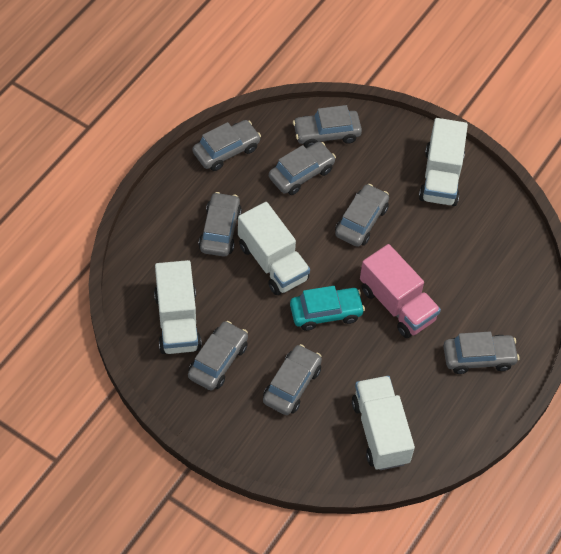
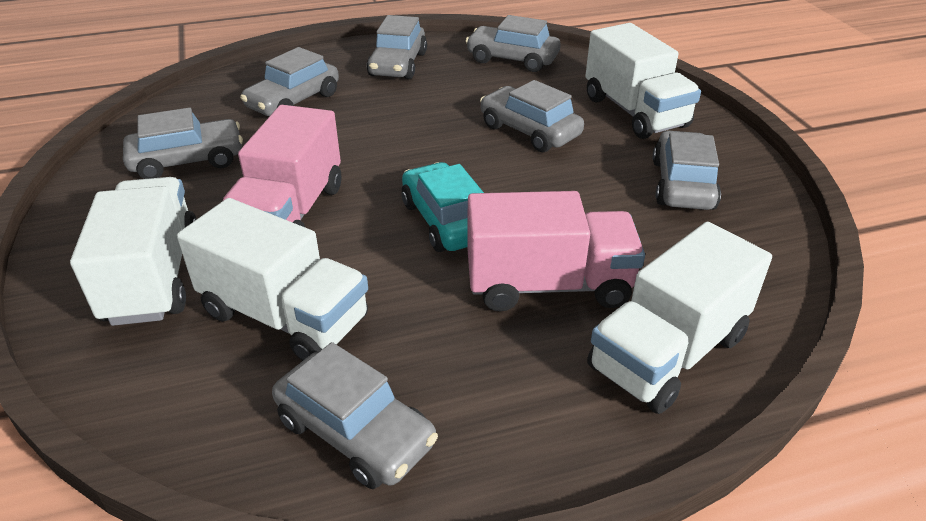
grey car: [188,321,248,390] [193,120,261,171] [198,192,242,257] [263,344,322,415] [269,142,336,195] [293,105,362,147] [335,184,389,247] [443,332,519,374] = 8 -> [123,108,243,179] [240,47,339,116] [272,342,438,489] [367,15,427,79] [466,15,561,72] [480,80,584,152] [653,130,721,210] = 7
pink truck: [360,244,441,338] = 1 -> [223,105,341,227] [467,191,645,311] = 2

